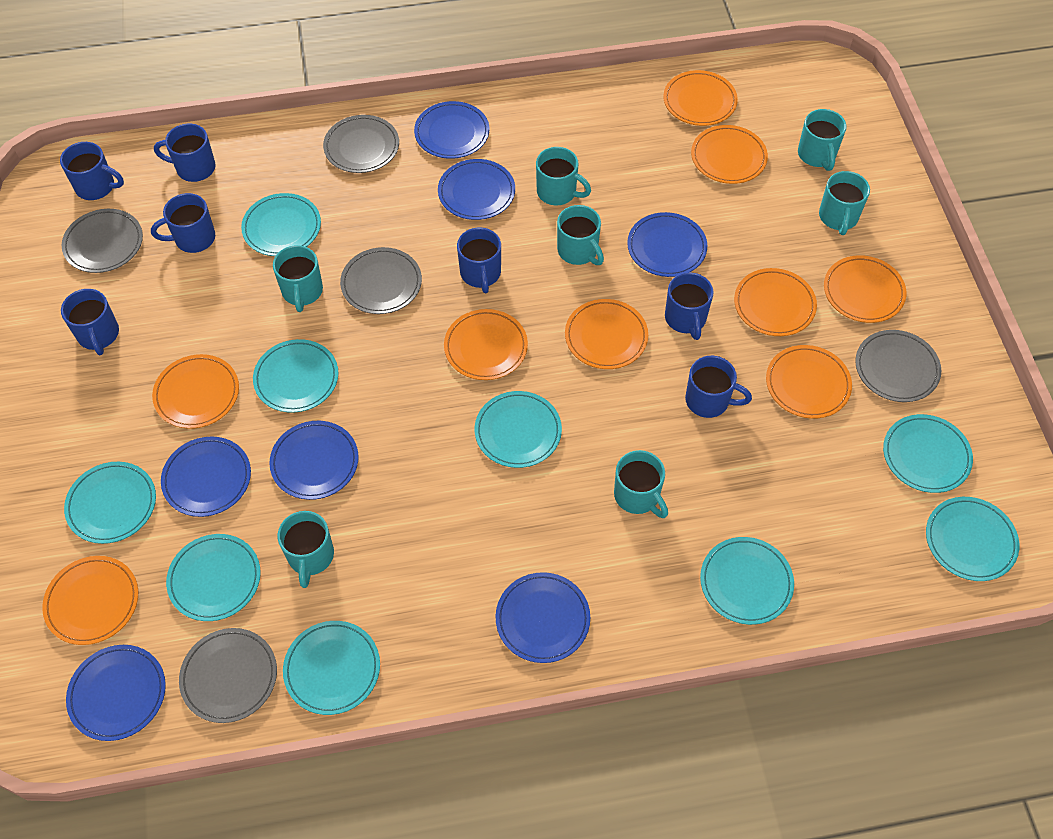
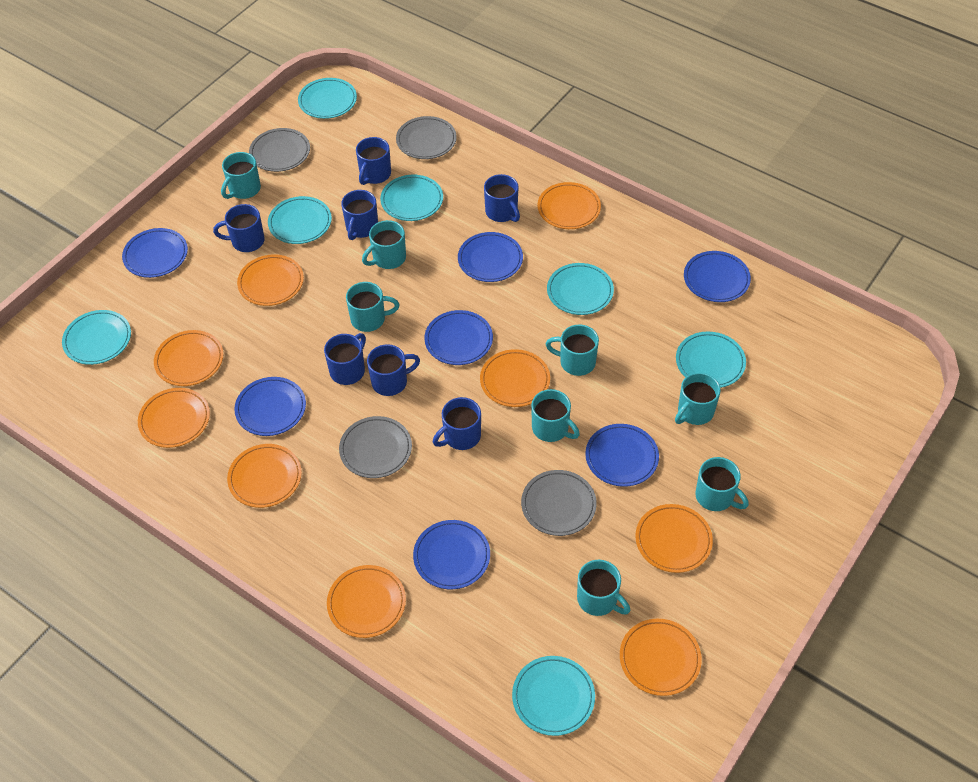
grey plate: [62,209,143,273] [179,628,277,723] [323,115,399,173] [340,247,422,314] [855,330,941,402] = 5 -> [249,128,310,172] [339,416,412,478] [396,116,457,159] [521,470,597,536] = 4
turquoise mug: [273,245,323,312] [278,511,334,588] [536,147,591,206] [557,205,604,265] [614,450,668,518] [798,109,847,171] [819,171,870,235] = 7 -> [221,152,261,199] [346,282,399,332] [362,220,406,269] [531,389,580,442] [546,324,599,376] [577,560,630,616] [675,373,721,425] [695,457,749,511] = 8
turquoise plate: [64,462,156,544] [166,534,261,621] [241,193,321,256] [253,339,338,413] [283,621,380,715] [475,391,562,468] [700,537,794,625] [883,414,973,493] [926,497,1019,581] = 9 -> [62,310,131,365] [268,196,332,244] [298,78,357,119] [380,175,443,221] [512,656,595,736] [547,263,614,315] [676,332,746,388] = 7

